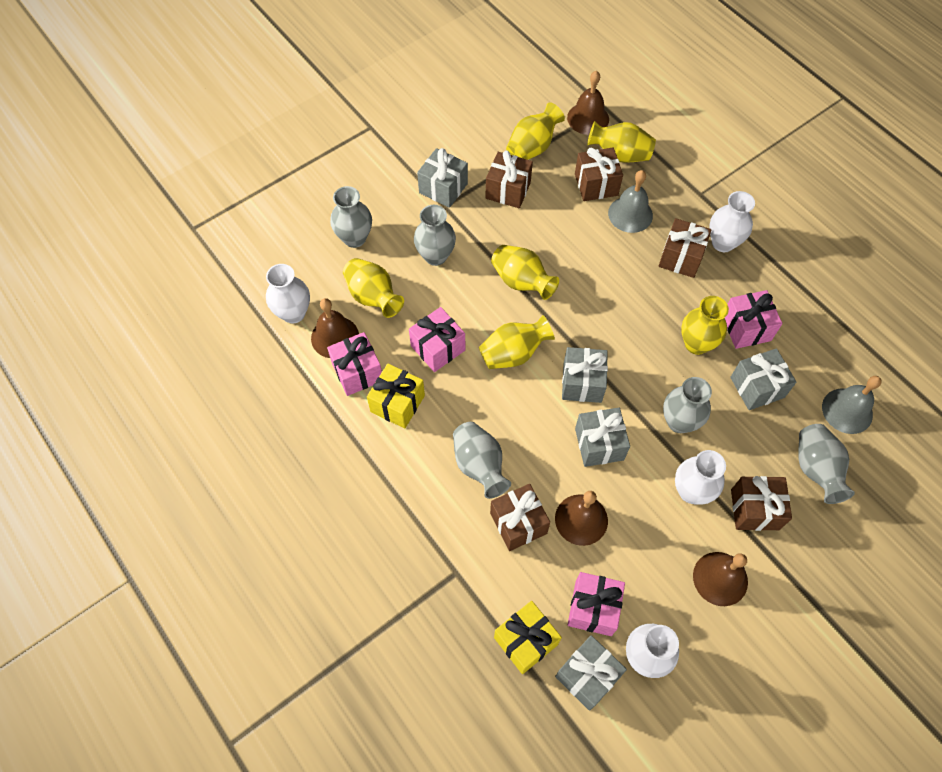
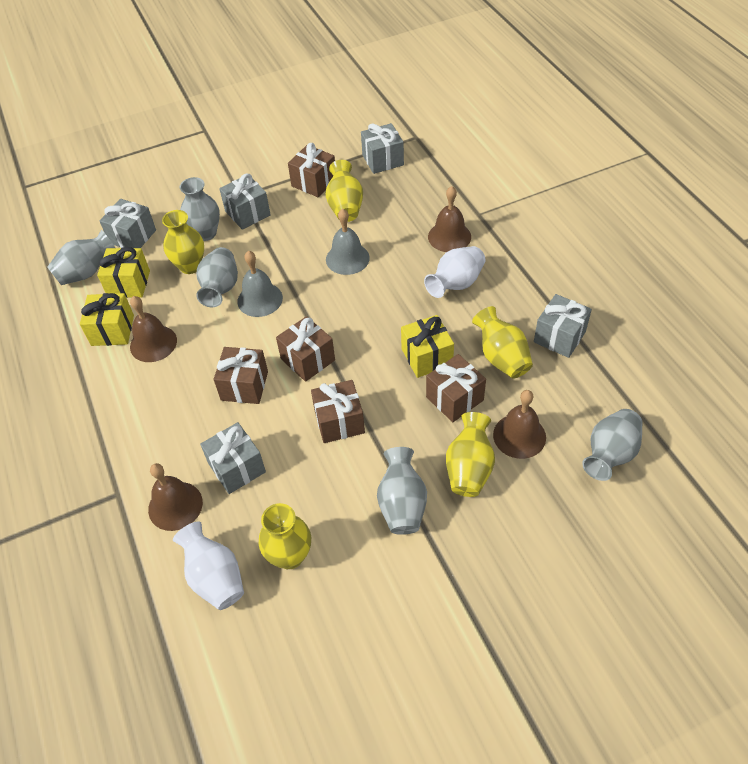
pink gift: [327,332,382,396] [409,307,465,372] [568,572,625,636] [725,290,782,349] = 4 -> none = 0
white vase: [266,264,310,323] [626,624,679,678] [675,450,726,505] [709,191,755,252] = 4 -> [173,522,244,610] [424,246,485,298] = 2
yellow gift: [367,364,425,429] [494,601,562,674] = 2 -> [80,293,134,346] [97,247,150,298] [401,315,454,378] = 3
yellow vase: [343,258,404,318] [479,315,555,369] [491,245,559,300] [506,102,565,160] [587,121,656,163] [681,296,729,355] = 6 -> [162,210,204,274] [259,503,311,569] [325,160,363,222] [446,412,495,497] [472,306,533,379] = 5

